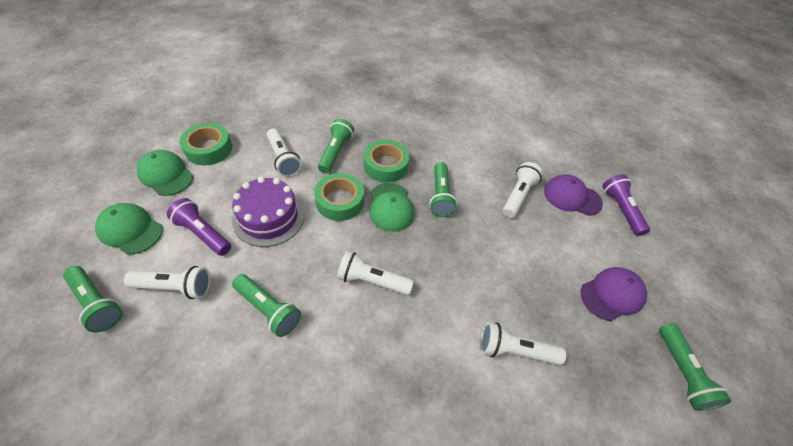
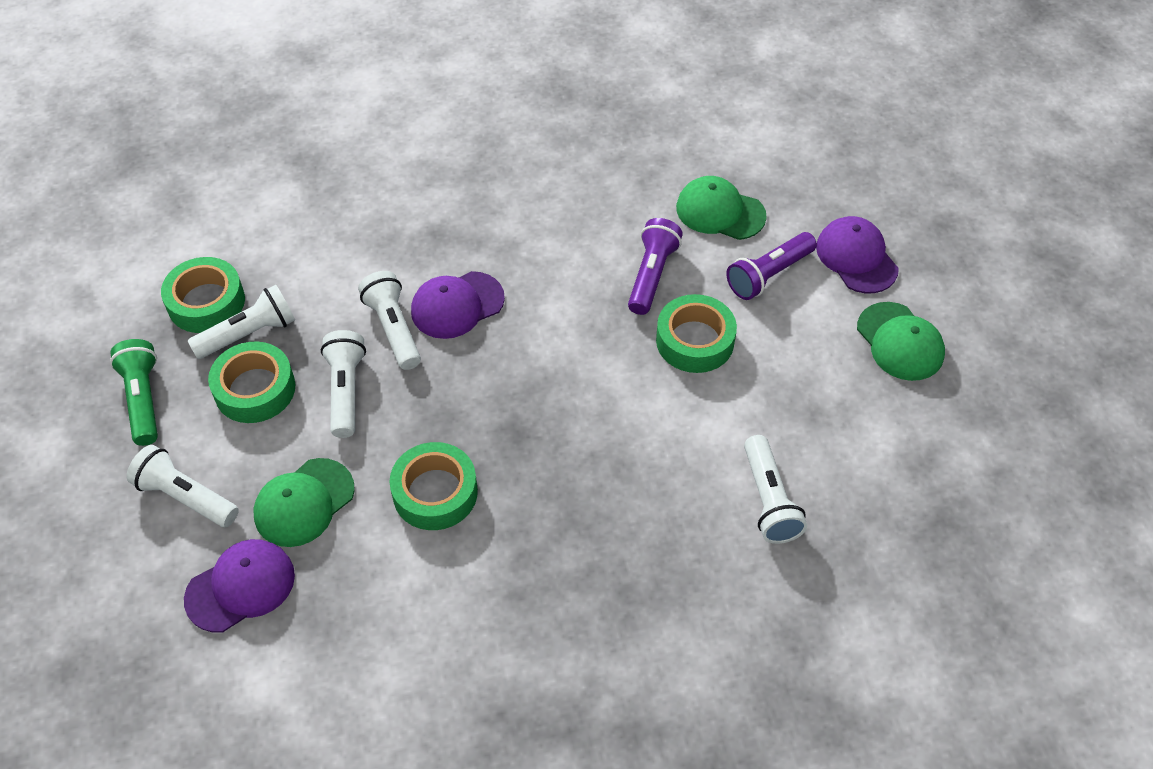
green flashlight: [63,266,123,332] [232,274,301,337] [318,119,354,173] [429,162,457,217] [659,324,731,411] = 5 -> [110,339,158,446] = 1
green tape: [180,123,232,165] [314,173,364,221] [364,140,409,183] = 3 -> [161,257,245,333] [208,342,296,423] [390,442,478,530] [656,294,737,373] = 4
purple cake: [232,176,305,247] = 1 -> none = 0
purple cap: [544,174,603,216] [581,267,647,321] = 2 -> [184,539,295,633] [411,271,505,339] [816,216,899,293] = 3

